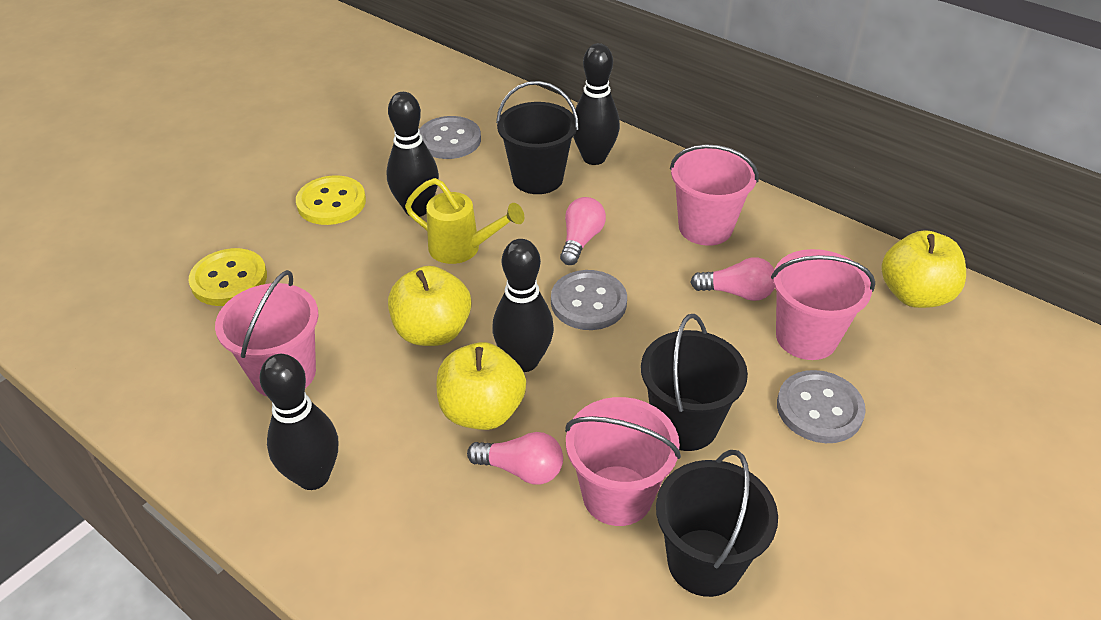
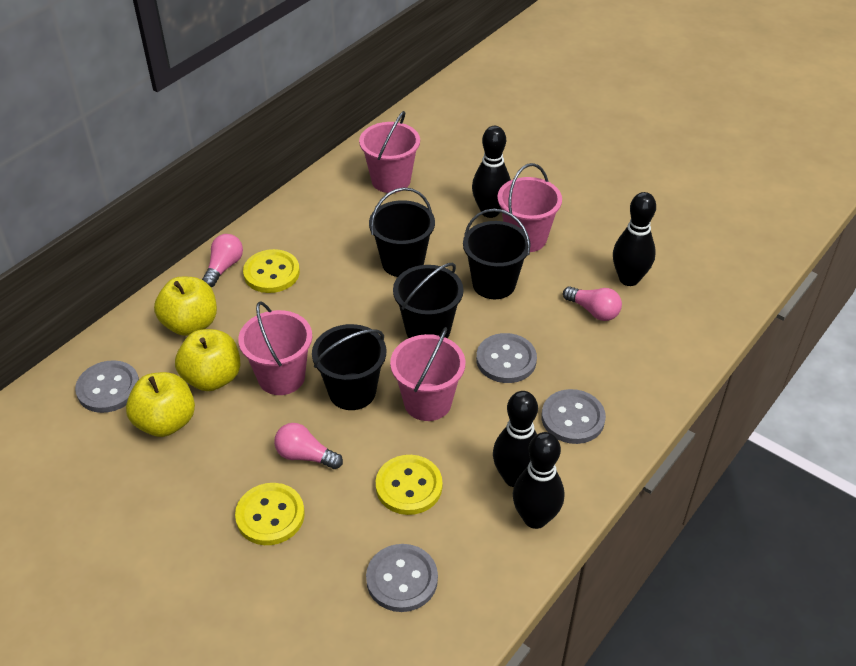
black bucket: [496,81,579,194] [641,314,748,451] [656,450,778,597] = 3 -> [312,324,386,410] [369,187,435,277] [393,263,463,338] [463,208,531,299] = 4
grey button: [419,116,481,159] [551,270,627,330] [777,370,866,443] = 3 -> [75,360,139,413] [366,544,438,612] [476,333,537,383] [542,389,606,444] = 4
yellow button: [189,248,267,306] [296,175,366,225] = 2 -> [235,483,305,545] [243,249,300,293] [376,455,443,515] = 3
yellow watering can: [405,178,524,264] = 1 -> none = 0

